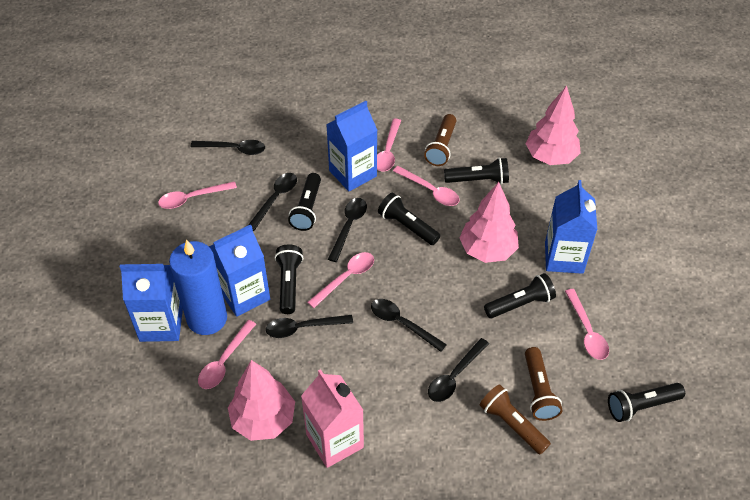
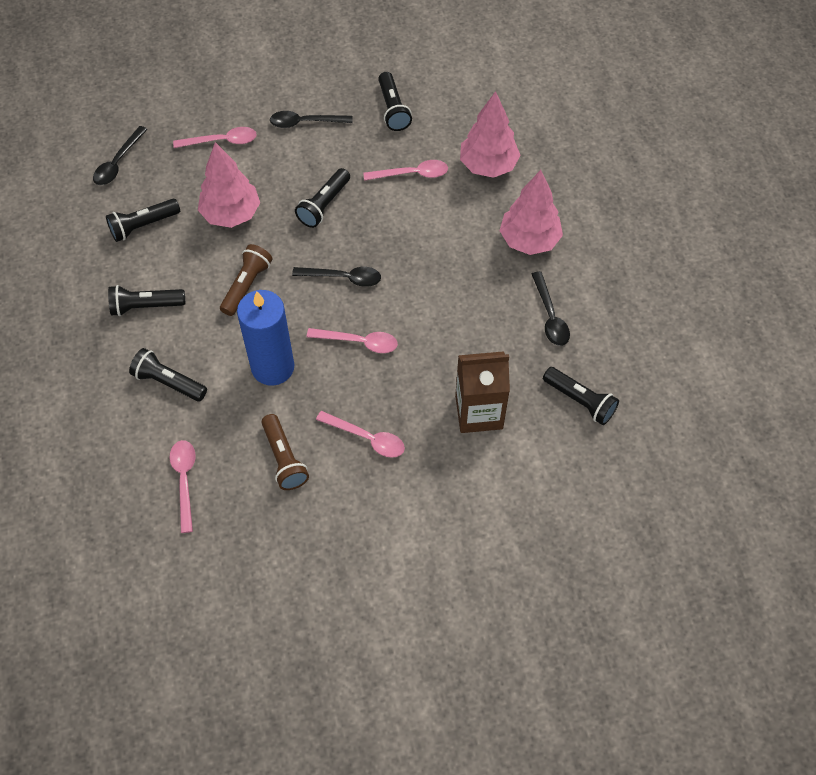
black spoon: [190,140,265,155] [248,173,297,231] [266,315,353,338] [328,198,367,262] [371,299,447,352] [428,338,489,402] = 6 -> [93,126,148,185] [270,111,353,128] [292,267,381,287] [532,271,570,346] = 4
blue carton: [120,264,183,342] [209,224,270,317] [326,101,377,192] [545,180,597,274] = 4 -> none = 0
brown carton: none = 0 -> [455,352,510,433] = 1
brown flashlight: [424,114,456,166] [480,384,551,455] [525,347,562,421] = 3 -> [220,244,272,316] [261,414,309,490] = 2
pink carton: [301,369,364,468] = 1 -> none = 0
pink spoon: [158,181,237,209] [198,320,256,389] [307,252,374,308] [377,119,401,172] [393,166,459,206] [565,289,609,360] = 6 -> [170,440,196,533] [173,127,257,148] [307,328,398,353] [316,411,405,458] [363,160,448,181] = 5

